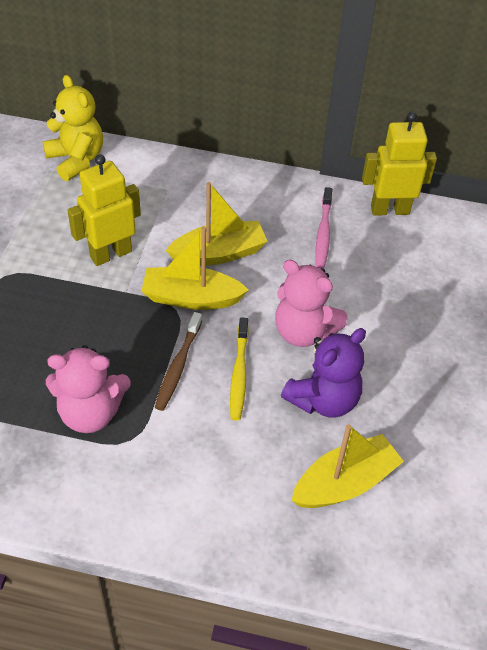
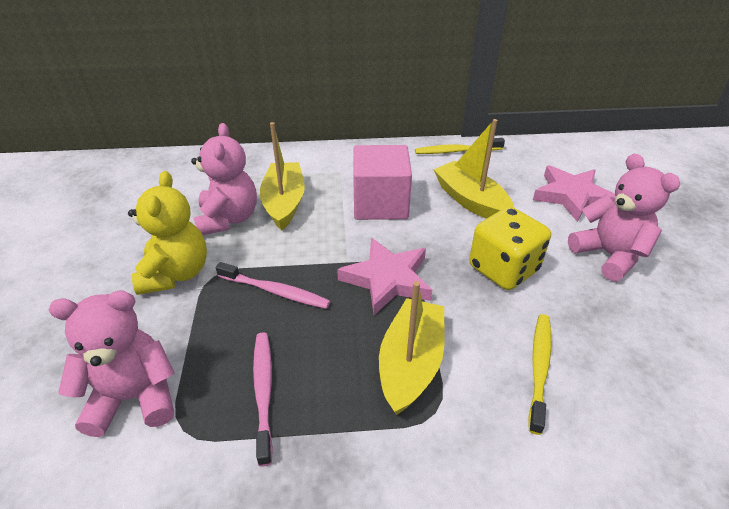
brown toothbrush: [155,312,202,411] = 1 -> none = 0
pink cube: none = 0 -> [353,145,412,220] = 1
pink star: none = 0 -> [337,238,432,315] [533,165,616,222] = 2
pink teddy bear: [46,345,130,433] [275,260,347,347] = 2 -> [49,291,175,437] [191,123,257,235] [568,154,680,281] = 3
pink toothbrush: [315,187,332,268] = 1 -> [216,262,330,309] [253,333,273,466] = 2
purple teddy bear: [281,328,366,418] = 1 -> none = 0
yellow dice: none = 0 -> [469,207,551,290] = 1
yellow robot: [67,154,141,266] [362,112,437,216] = 2 -> none = 0
yellow toothbrush: [230,317,249,421] = 1 -> [415,138,505,154] [528,314,551,435] = 2

